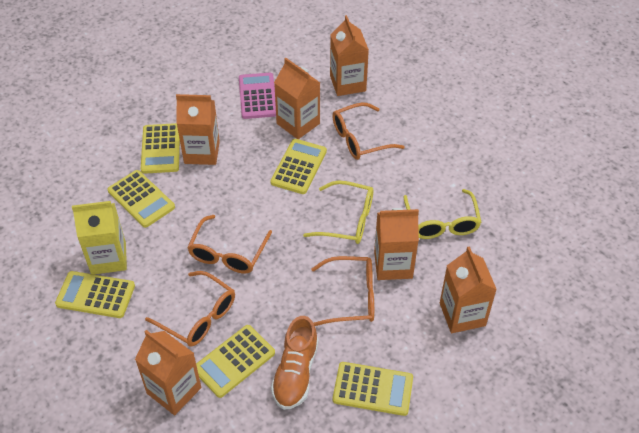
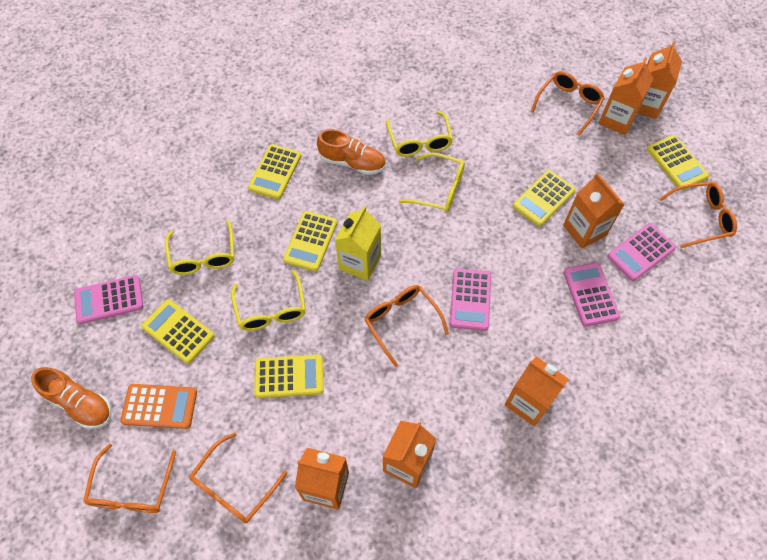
orange calculator: none = 0 -> [120,384,197,429] = 1
orange glasses: [145,271,235,347] [187,215,272,273] [311,256,374,326] [332,102,405,160] = 4 -> [83,443,176,513] [190,432,287,523] [364,285,449,367] [531,71,605,136] [659,182,737,248] = 5
orange shoe: [271,316,319,410] = 1 -> [31,367,111,429] [317,129,386,175] = 2
pink calculator: [239,73,276,119] = 1 -> [74,275,143,324] [450,268,491,331] [563,263,620,327] [607,223,676,281] = 4
yellow glasses: [303,181,373,244] [404,189,482,239] = 2 -> [165,220,234,275] [231,270,306,331] [386,111,453,157] [399,153,465,213] = 4

